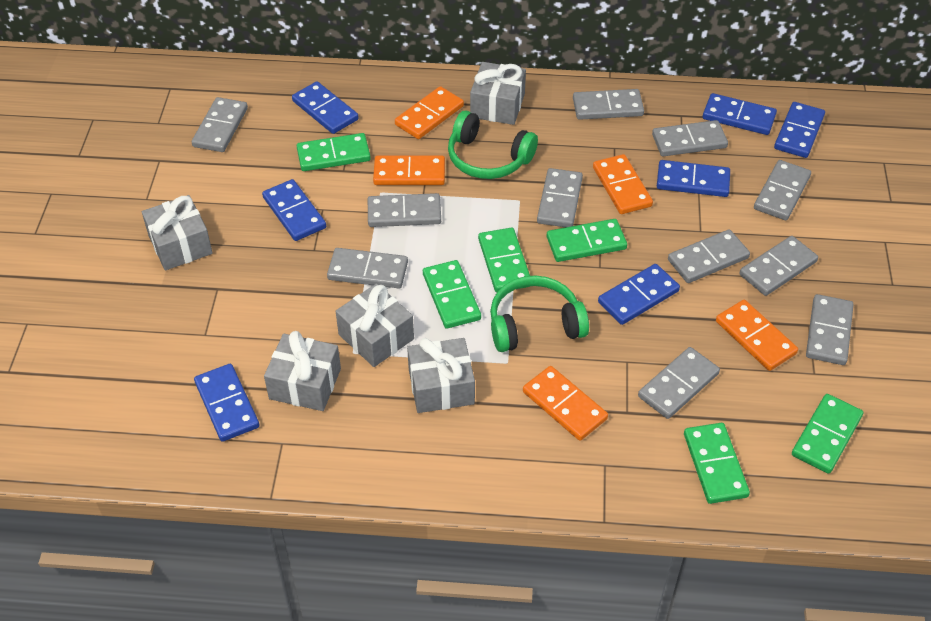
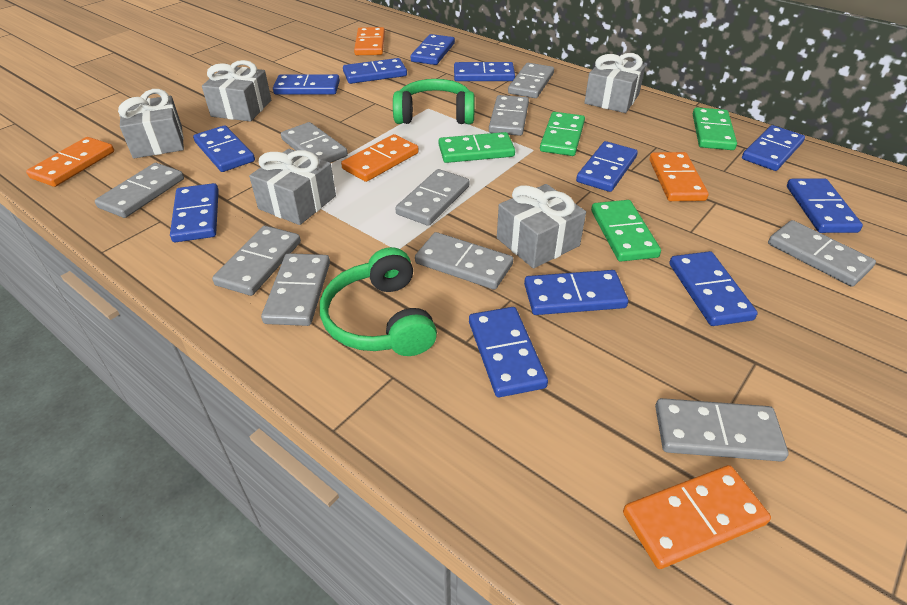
blue domino: [194,364,259,442] [262,179,326,241] [292,81,359,134] [598,264,680,325] [657,160,730,197] [703,93,777,135] [774,102,825,158] = 7 -> [170,183,219,242] [193,125,255,172] [273,74,340,95] [343,58,407,84] [411,34,455,65] [454,62,515,81] [469,307,548,397] [524,270,628,315] [576,141,638,192] [669,251,758,326] [742,125,805,171] [787,178,863,233] = 12
green domino: [297,133,371,171] [423,260,481,329] [478,228,530,292] [547,219,627,262] [684,423,750,504] [792,394,863,474] = 6 -> [439,132,515,163] [540,112,585,156] [591,200,661,262] [693,107,737,150] = 4
grey domino: [192,97,248,152] [327,248,408,288] [368,193,441,227] [537,168,583,227] [573,89,644,120] [638,347,720,419] [652,120,728,156] [668,229,750,283] [739,236,818,296] [754,160,811,220] [806,294,854,365] = 11 -> [95,163,184,218] [212,226,301,296] [261,253,330,326] [281,122,348,163] [395,169,469,226] [415,232,513,290] [489,95,529,136] [508,63,554,98] [655,398,789,462] [768,220,876,287] = 10

